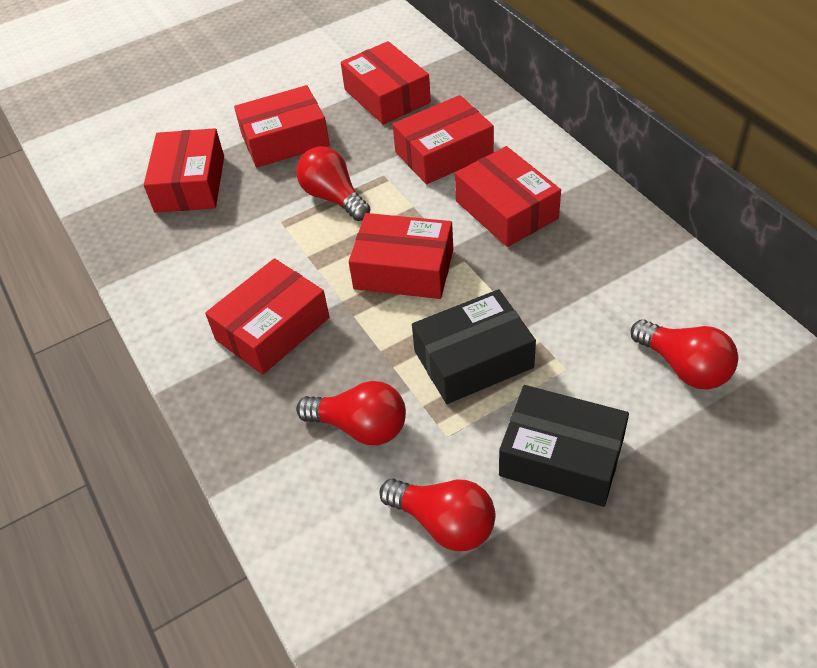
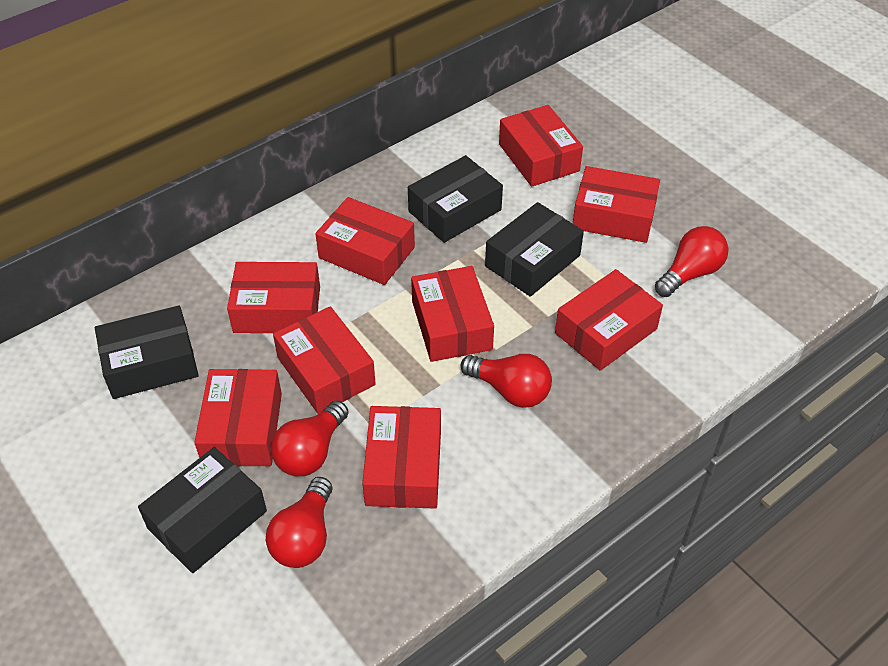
black box: [412,289,536,404] [499,385,629,507] = 2 -> [95,306,199,399] [138,447,267,573] [408,155,503,243] [485,202,584,297] = 4
red box: [144,128,224,213] [205,258,329,375] [234,85,330,168] [341,41,431,125] [349,213,453,299] [393,95,494,184] [455,146,561,247] = 7 -> [194,369,282,466] [227,262,320,333] [273,306,376,414] [315,197,415,285] [362,406,441,509] [411,266,494,362] [499,105,583,187] [555,269,663,371] [573,166,660,243] = 9

